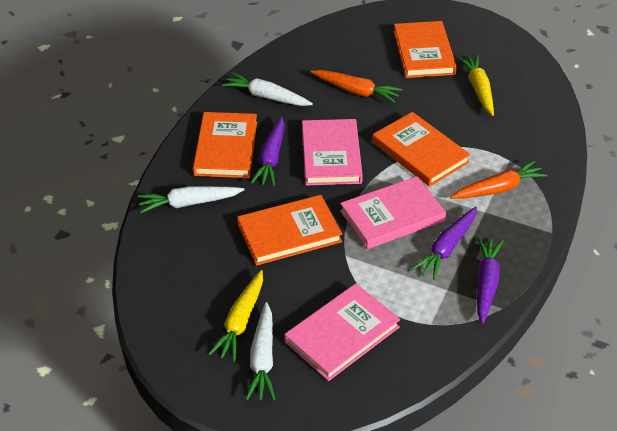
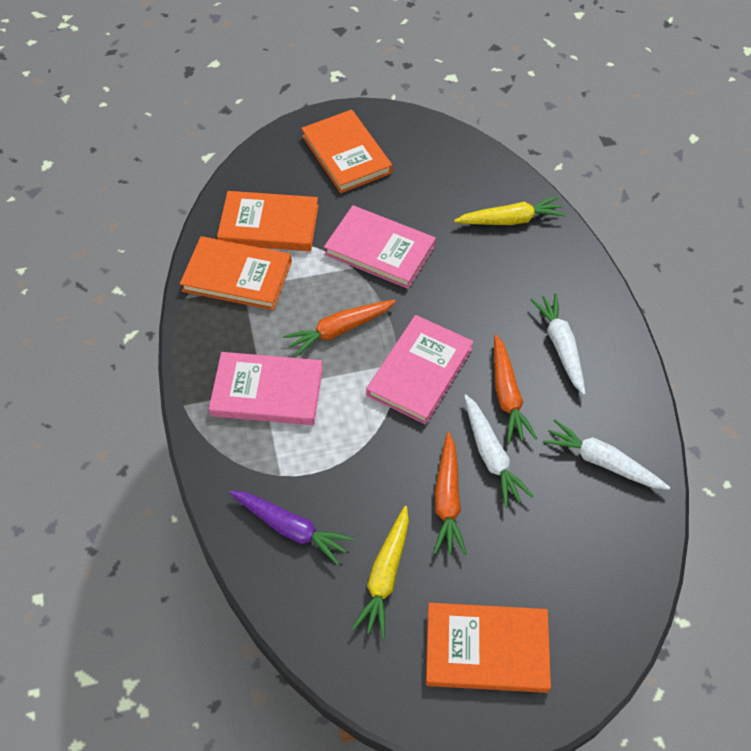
orange carrot: [311,70,402,103] [451,160,548,199] = 2 -> [283,300,396,358] [434,432,467,555] [494,335,537,443] = 3
purple carrot: [251,116,285,186] [411,207,477,280] [477,236,504,324] = 3 -> [230,491,354,565] = 1

